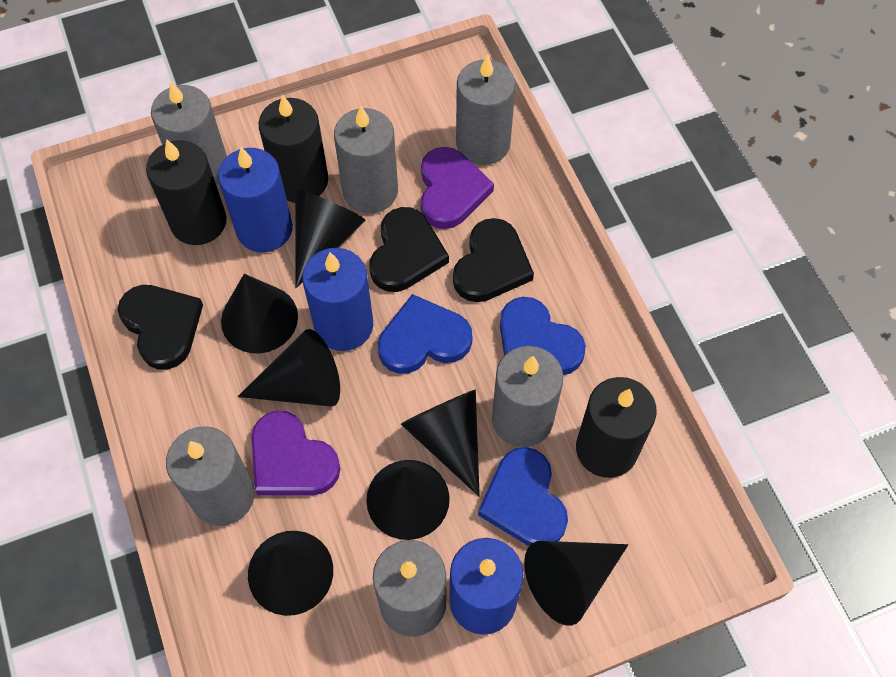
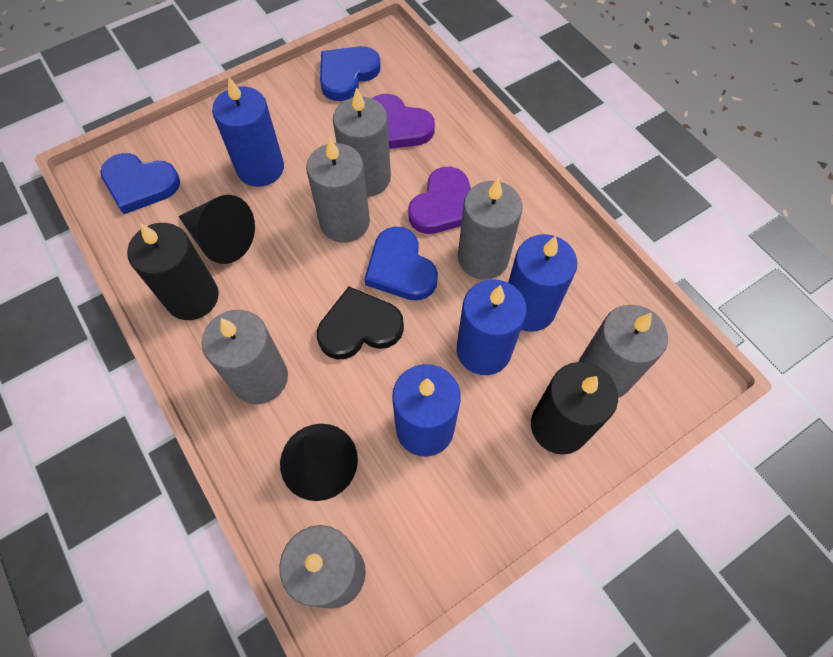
black candle: [146,139,226,245] [258,94,328,203] [576,377,657,478] = 3 -> [127,223,219,320] [531,362,618,455] = 2
black cone: [221,274,298,354] [238,329,340,407] [248,531,333,616] [296,190,366,288] [366,460,450,540] [401,389,480,496] [524,541,628,626] = 7 -> [178,195,255,264] [280,424,358,501] = 2
black heart: [118,285,203,370] [369,207,449,292] [453,218,534,302] = 3 -> [317,287,404,360] = 1
blue candle: [218,147,293,252] [302,248,373,351] [450,538,524,635] = 3 -> [212,77,284,187] [392,364,461,457] [457,279,527,375] [508,234,577,332] = 4

